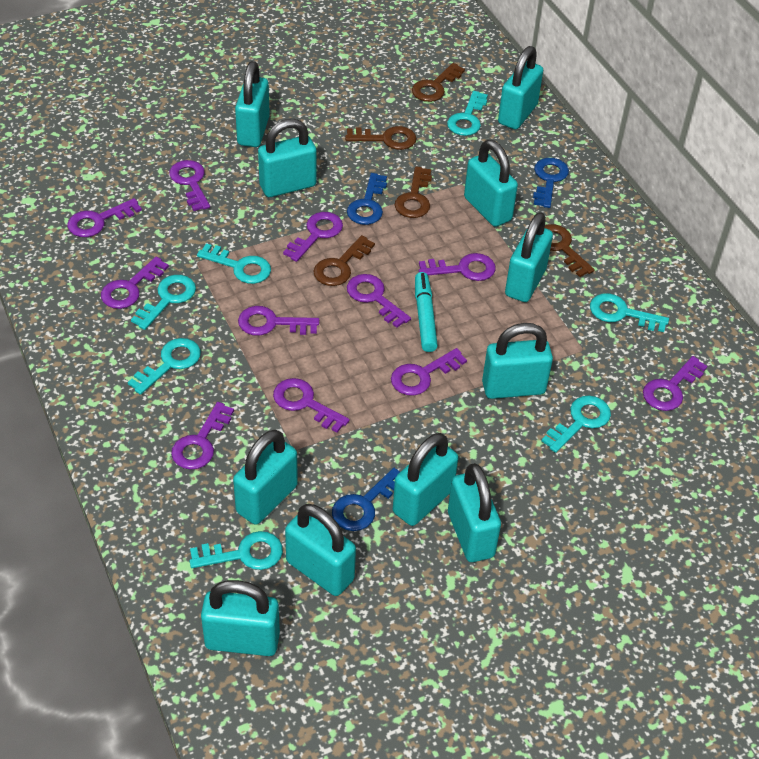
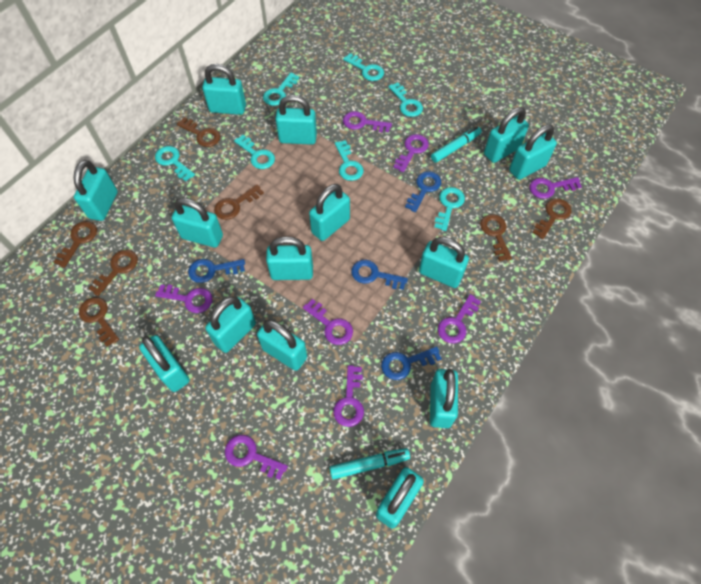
blue key: [332,468,400,531] [347,173,387,225] [533,158,569,208] = 3 -> [188,259,245,283] [351,260,408,290] [381,346,442,380] [405,171,441,212] = 4
brown key: [314,235,375,286] [345,126,416,150] [395,166,432,218] [412,63,465,102] [545,224,595,277] = 5 -> [54,221,97,268] [79,297,119,347] [88,250,138,296] [177,117,220,147] [214,185,264,220] [480,214,512,261] [533,198,572,239] = 7
purple key: [68,198,142,237] [101,257,169,309] [169,160,210,211] [171,402,234,470] [238,306,319,336] [273,378,350,433] [283,212,343,262] [347,274,411,328] [391,348,467,396] [419,253,496,281] [643,356,707,411] = 11 -> [155,284,213,313] [225,435,288,480] [303,299,353,345] [333,365,364,427] [343,111,392,132] [393,134,429,172] [438,294,481,343] [529,177,582,199] = 8
turquoise marker: [415,272,438,352] = 1 -> [330,448,410,480] [431,126,482,163] = 2
turquoise padlock: [201,580,280,656] [233,430,298,525] [235,61,270,147] [258,119,317,197] [285,504,356,596] [393,433,458,526] [448,463,501,562] [464,140,518,227] [482,323,553,399] [498,46,543,130] [505,212,553,302] = 11 -> [73,160,118,221] [139,335,190,392] [172,198,223,248] [202,64,246,115] [205,297,256,353] [257,320,307,371] [266,236,313,280] [275,95,317,145] [309,184,350,241] [376,467,424,529] [419,237,469,288] [430,369,458,428] [484,107,529,163] [509,125,557,180] = 14

